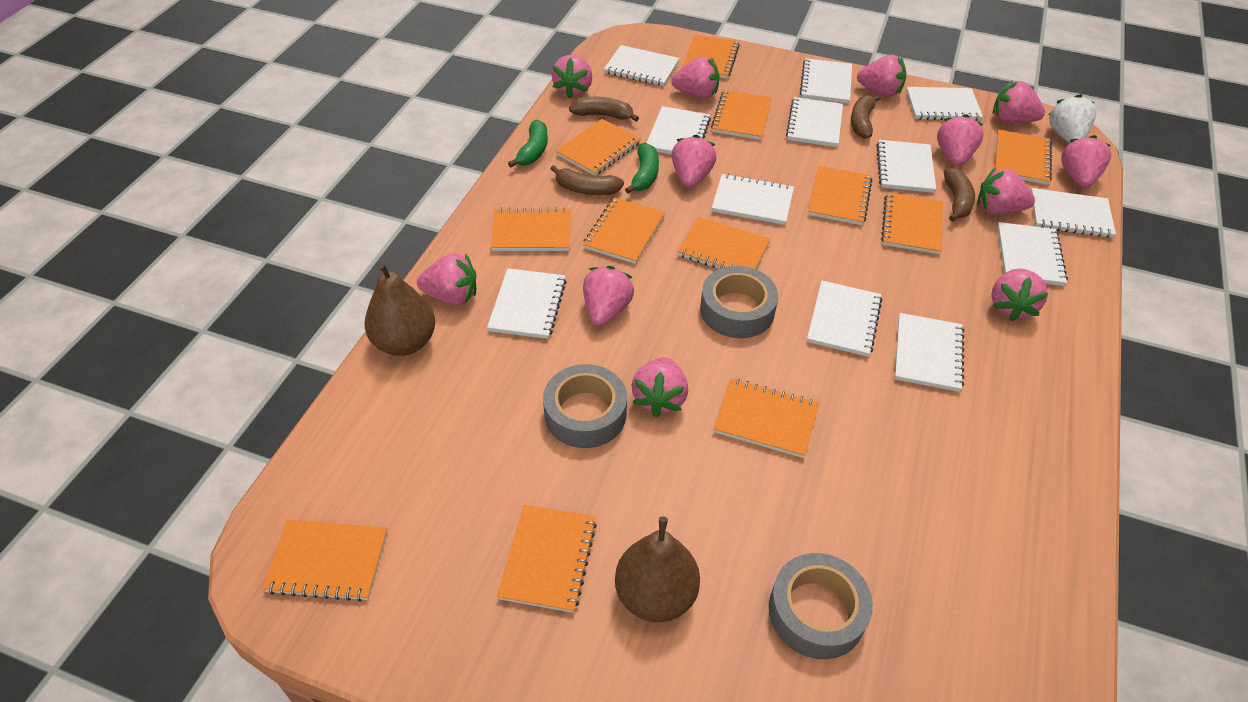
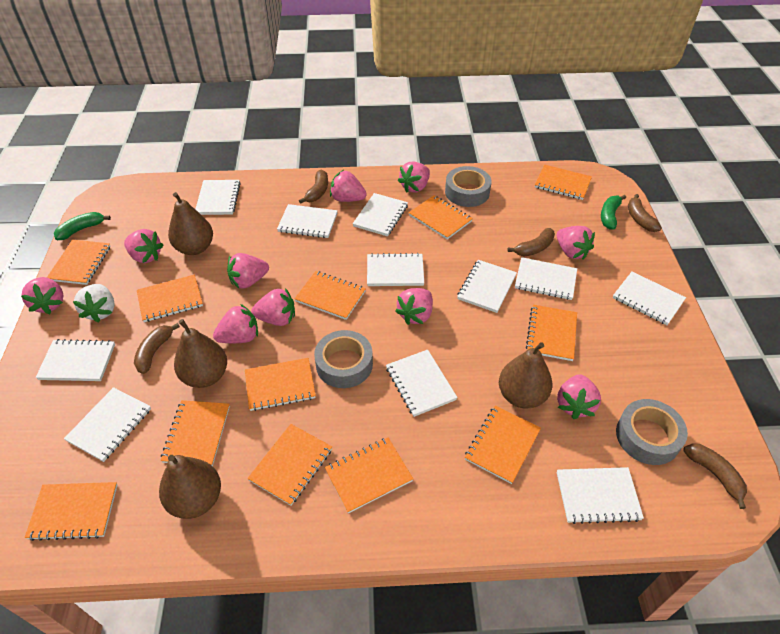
brown banana: [551,165,624,195] [569,97,639,122] [851,95,881,139] [944,168,975,222] = 4 -> [134,323,180,374] [299,170,328,204] [507,228,555,257] [628,194,662,232] [683,444,747,509] = 5
brown pear: [365,262,435,356] [615,516,700,622] = 2 -> [159,455,221,519] [168,192,213,255] [174,319,227,388] [499,342,552,409] = 4
pink strawberry: [417,253,476,305] [552,55,592,99] [583,266,634,326] [632,357,688,417] [671,56,720,99] [672,135,717,188] [857,55,906,97] [937,114,984,166] [977,168,1035,215] [991,269,1049,321] [993,81,1045,123] [1061,135,1111,188] = 12 -> [21,277,63,314] [124,229,163,263] [213,304,258,343] [227,253,269,289] [251,288,295,326] [330,170,367,202] [395,288,433,325] [398,161,430,193] [556,226,595,259] [557,374,601,419] = 10
white notebook: [487,268,566,339] [604,45,680,86] [647,106,711,154] [712,174,794,225] [786,97,843,147] [800,58,852,104] [807,281,882,357] [876,140,936,193] [895,313,964,392] [906,87,983,121] [997,222,1068,286] [1031,188,1116,238] = 12 -> [36,339,115,381] [64,387,151,462] [196,180,241,215] [277,204,338,238] [352,193,408,236] [367,253,424,286] [386,350,458,417] [457,260,517,313] [515,257,577,300] [557,467,644,524] [613,272,686,325] = 11

